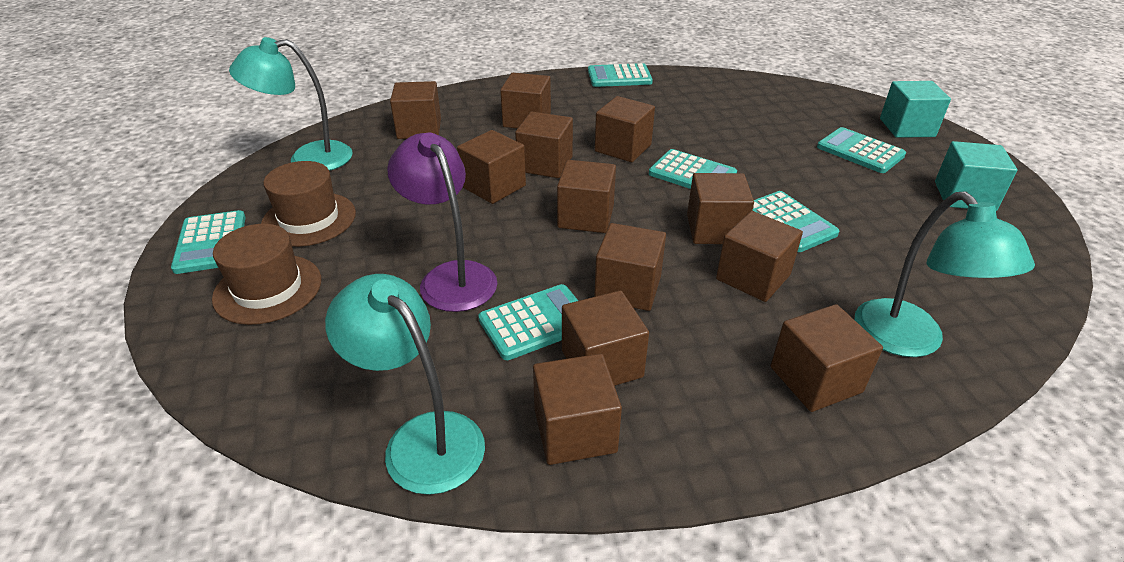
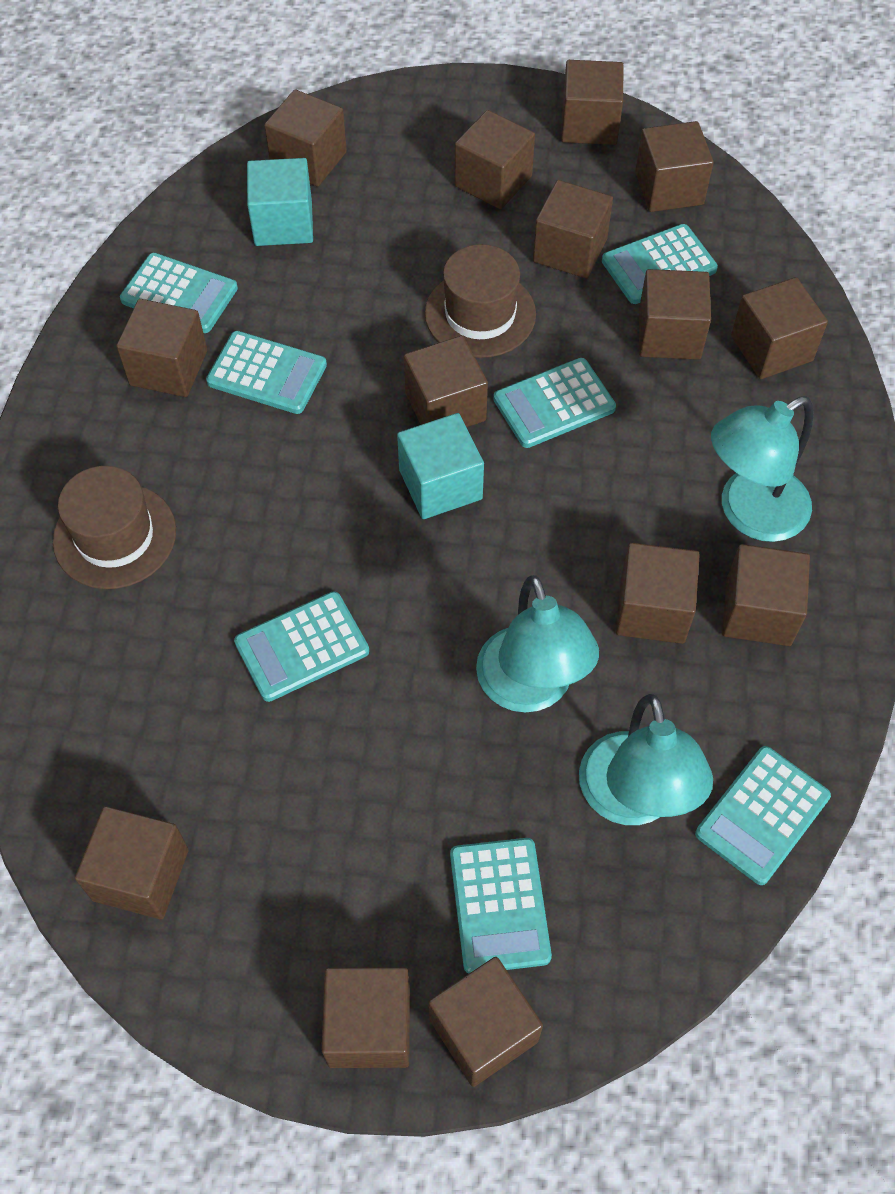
brown cube: [390,81,441,139] [457,130,526,204] [500,73,551,129] [515,112,573,178] [533,354,622,465] [557,160,616,233] [562,290,649,386] [594,223,666,311] [595,96,655,162] [687,173,754,244] [716,211,803,302] [770,304,883,412] = 12 -> [75,806,189,919] [116,299,207,397] [264,89,347,187] [322,967,410,1068] [404,336,488,427] [428,957,543,1087] [455,110,535,209] [533,180,613,279] [561,60,624,145] [616,543,700,644] [635,121,714,212] [639,269,711,360] [722,544,810,646] [731,277,828,379] = 14
purple lamp: [387,133,498,312] = 1 -> none = 0
turquoise calculator: [171,210,246,274] [478,284,578,360] [588,63,653,87] [649,149,737,189] [752,191,839,252] [817,127,906,173] = 6 -> [120,253,238,333] [206,331,327,414] [234,591,369,702] [450,838,552,973] [494,358,616,448] [602,224,718,304] [695,746,831,885] = 7

